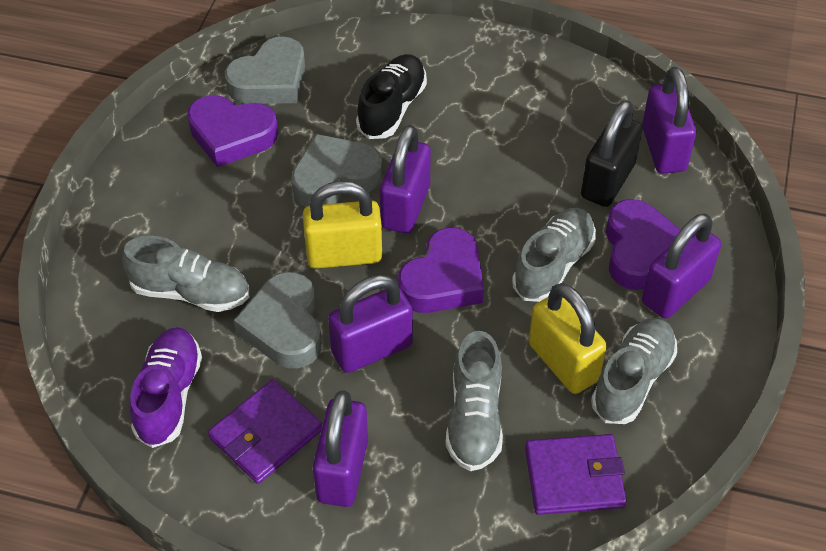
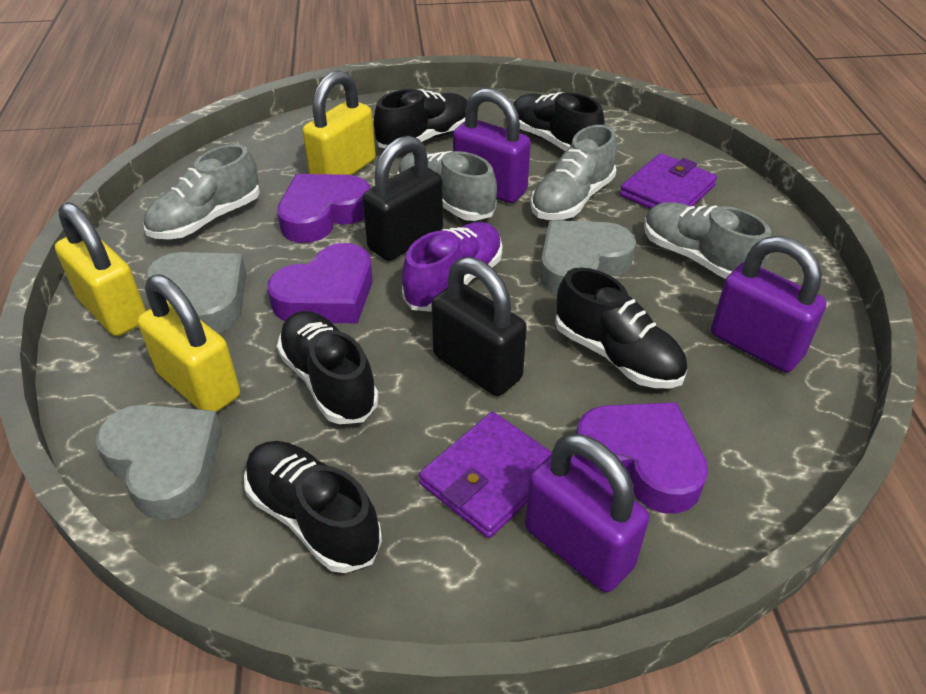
black padlock: [581,100,643,207] = 1 -> [362,136,443,261] [432,257,527,396] = 2
black shoe: [356,54,427,139] = 1 -> [244,441,382,573] [277,311,379,424] [374,89,467,148] [514,92,605,151] [555,267,687,388] = 5
purple padlock: [313,390,368,507] [328,275,413,373] [380,125,431,234] [642,67,696,174] [642,214,721,319] = 5 -> [453,88,531,203] [525,433,649,592] [711,236,827,372] = 3
yellow padlock: [303,181,382,269] [529,283,607,394] = 2 -> [55,202,146,336] [137,275,240,412] [303,70,376,175] = 3

